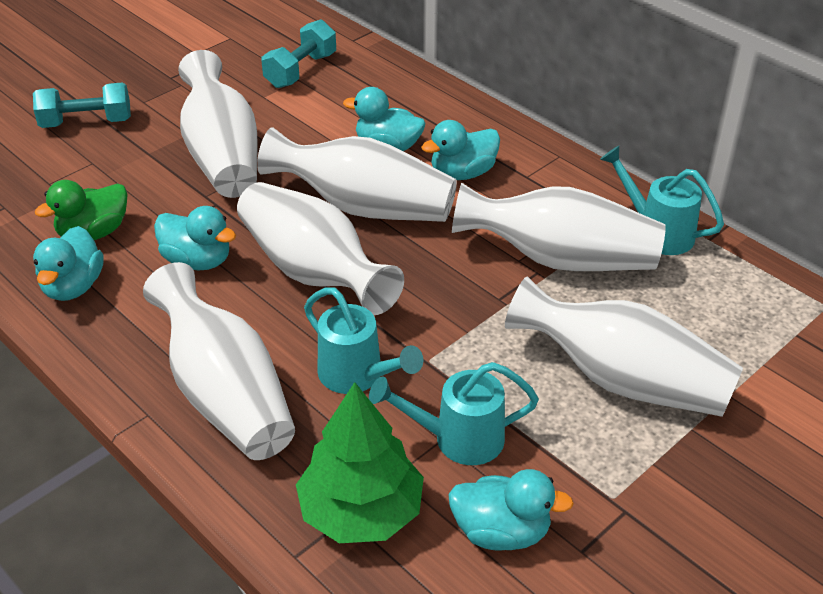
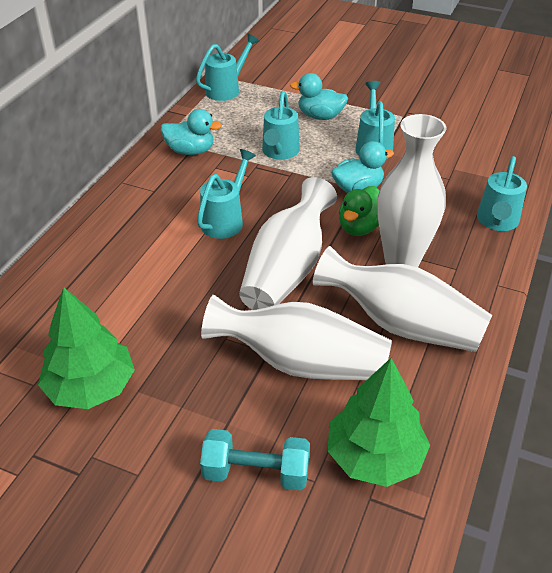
green tree: [296,382,424,543] = 1 -> [38,287,135,409] [328,358,430,487] = 2
turquoise duck: [33,226,104,301] [154,206,236,270] [343,87,425,151] [421,120,500,180] [448,469,574,551] = 5 -> [161,109,222,155] [290,73,348,120] [331,141,394,193] = 3
turquoise dumbbell: [33,83,131,128] [261,19,336,88] = 2 -> [200,429,310,490] = 1
turquoise watering can: [304,287,423,394] [369,362,539,465] [600,146,724,255] = 3 -> [196,33,259,101] [197,149,256,239] [262,91,300,160] [355,81,395,159] [477,156,527,231] = 5
white vase: [143,262,295,460] [178,50,258,198] [237,182,404,315] [257,127,457,222] [452,183,666,271] [505,276,743,417] = 6 -> [201,294,392,380] [239,177,337,310] [313,246,492,352] [377,114,446,267] = 4

